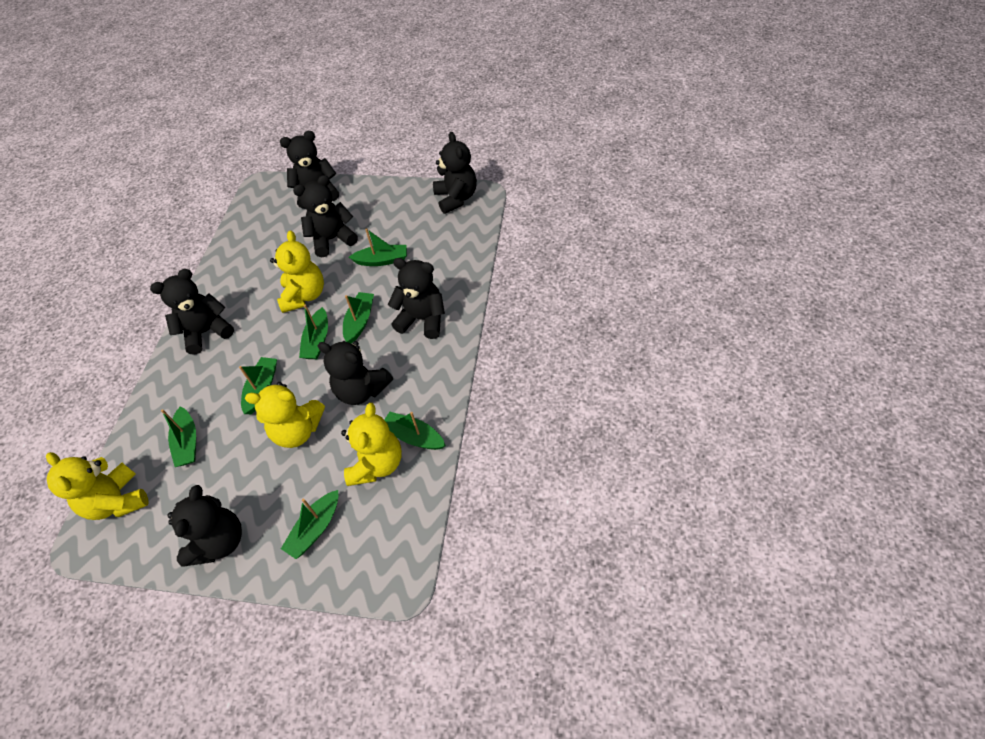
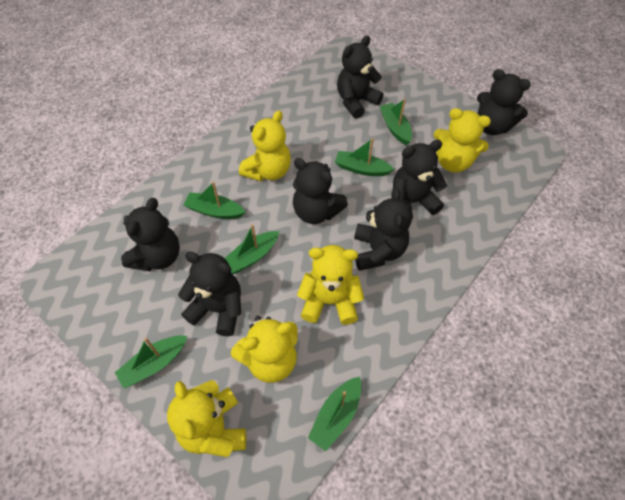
green boat: [161,406,196,467] [239,357,277,414] [281,490,338,559] [299,304,328,359] [343,292,374,343] [349,228,407,266] [384,412,446,450] = 7 -> [115,336,187,389] [183,182,245,219] [224,224,279,274] [308,377,362,451] [335,138,394,176] [379,99,412,145] = 6
yellow teddy bear: [46,452,149,520] [245,382,325,448] [270,230,324,313] [341,403,402,486] = 4 -> [167,380,246,457] [231,316,298,383] [239,111,291,181] [297,245,364,325] [434,108,491,172] = 5

